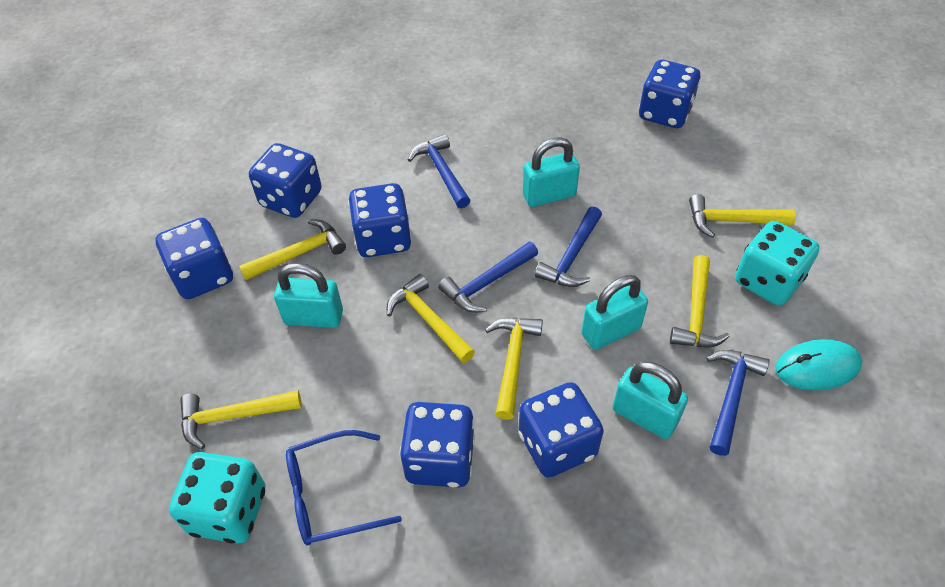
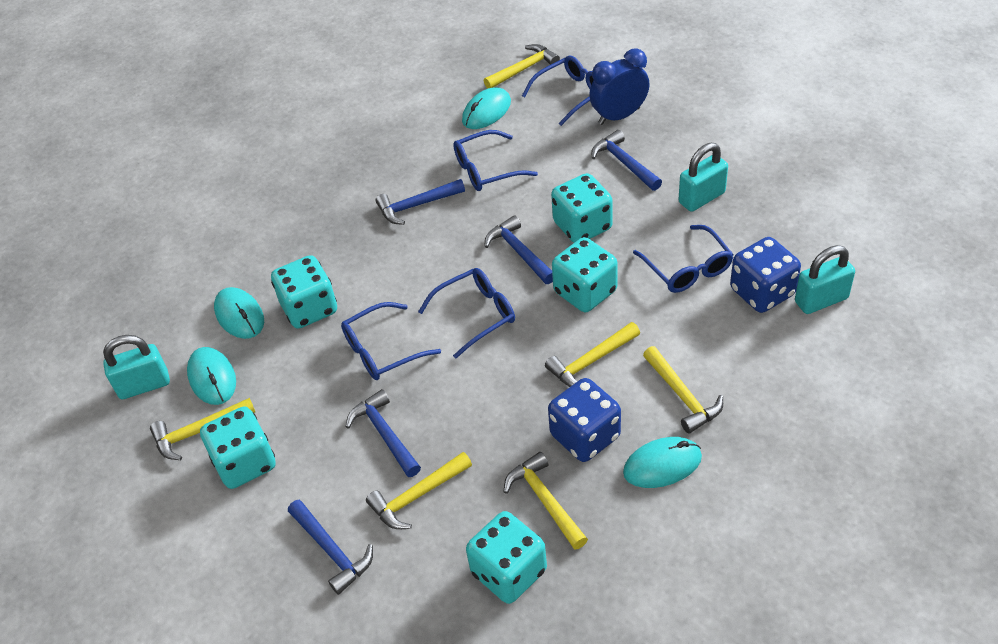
blue clock: none = 0 -> [589,48,650,125] = 1
blue dice: [156,218,233,299] [249,143,322,218] [348,183,412,257] [399,402,475,488] [519,382,604,478] [639,60,701,128] = 6 -> [548,378,621,462] [730,237,801,313] = 2
blue glasses: [286,430,402,545] = 1 -> [341,302,441,380] [418,268,515,359] [453,130,538,191] [522,56,594,126] [633,225,734,293] = 5
blue hammer: [408,134,471,208] [438,242,538,313] [534,206,602,287] [706,350,770,456] = 4 -> [288,500,373,595] [346,389,421,477] [375,179,465,225] [484,215,553,284] [591,130,662,191] = 5
turquoise dice: [169,452,265,543] [735,221,820,306] = 2 -> [200,406,276,489] [271,255,337,329] [466,511,547,604] [551,173,613,243] [552,237,617,312] = 5
turquoise mouse: [775,339,862,390] = 1 -> [187,347,236,405] [214,287,264,339] [462,88,511,129] [623,437,702,488] = 4
turquoise padlock: [274,263,343,328] [523,137,580,207] [581,275,648,350] [612,361,688,439] = 4 -> [103,335,170,399] [678,143,728,212] [795,245,855,314] = 3

